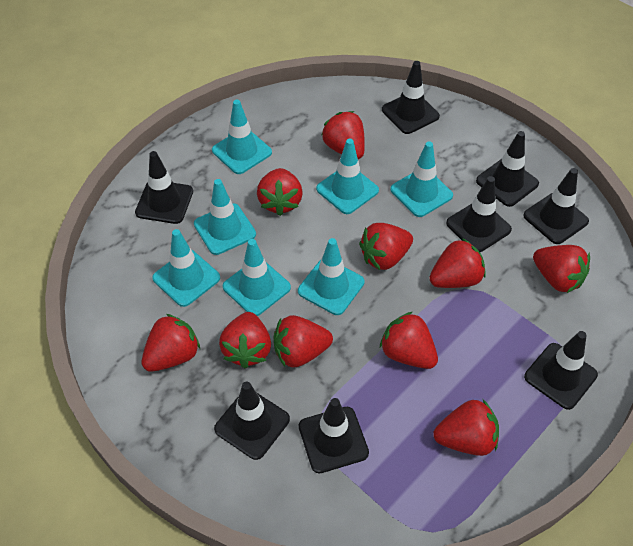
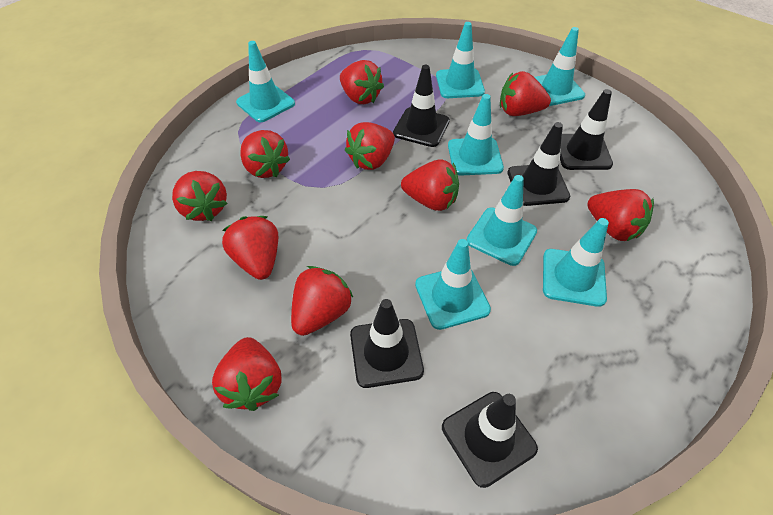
black traffic cone: [135,151,193,224] [214,381,290,460] [299,398,369,473] [382,61,440,134] [446,176,512,252] [476,131,539,207] [523,168,589,244] [524,331,598,410] = 8 -> [350,299,424,388] [393,65,450,147] [442,392,538,488] [508,122,570,206] [560,89,613,170] = 5

